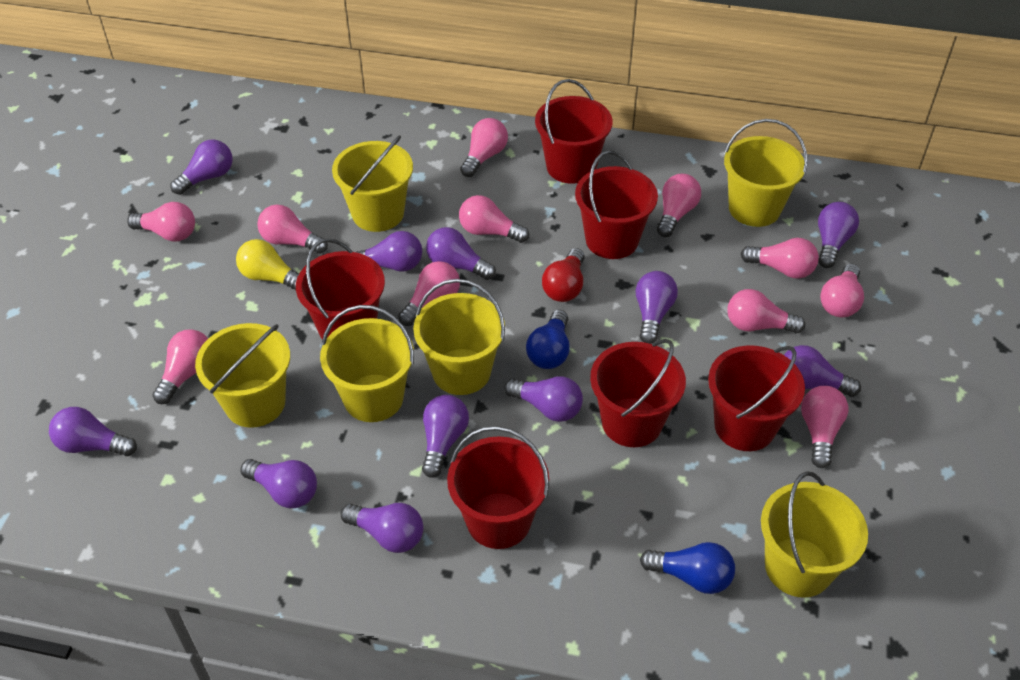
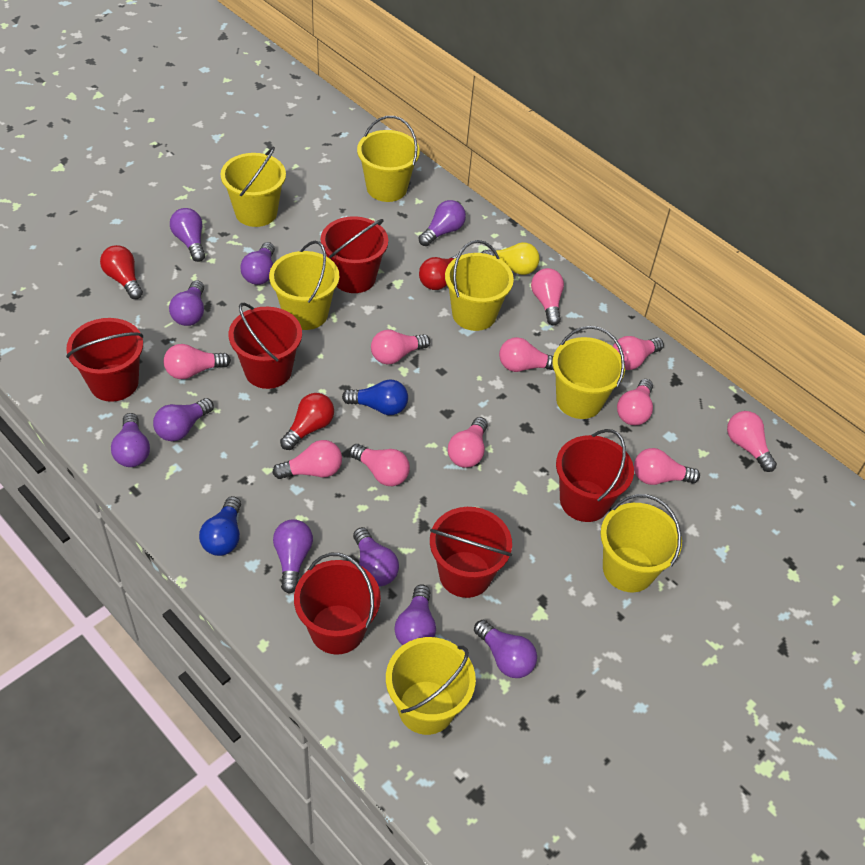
purple light bulb: [49,407,137,456] [170,139,233,195] [240,459,317,508] [341,503,424,553] [356,231,422,272] [422,395,469,478] [426,227,496,280] [504,376,583,422] [635,271,678,344] [784,345,861,397] [818,202,859,268] = 11 -> [111,413,150,467] [153,398,214,441] [169,280,204,326] [170,208,205,262] [240,242,275,285] [273,519,313,594] [353,527,399,587] [395,585,436,645] [419,200,466,246] [474,620,537,678] = 10
red light bulb: [542,248,585,302] = 1 -> [100,245,143,299] [280,393,334,450] [419,254,458,290] = 3
yellow bucket: [195,323,290,428] [320,305,414,422] [332,135,413,232] [413,279,505,395] [724,119,808,227] [761,471,868,598] = 6 -> [220,146,286,227] [269,241,339,330] [357,116,420,202] [386,637,476,735] [445,240,514,331] [553,326,625,419] [600,494,682,592] = 7

